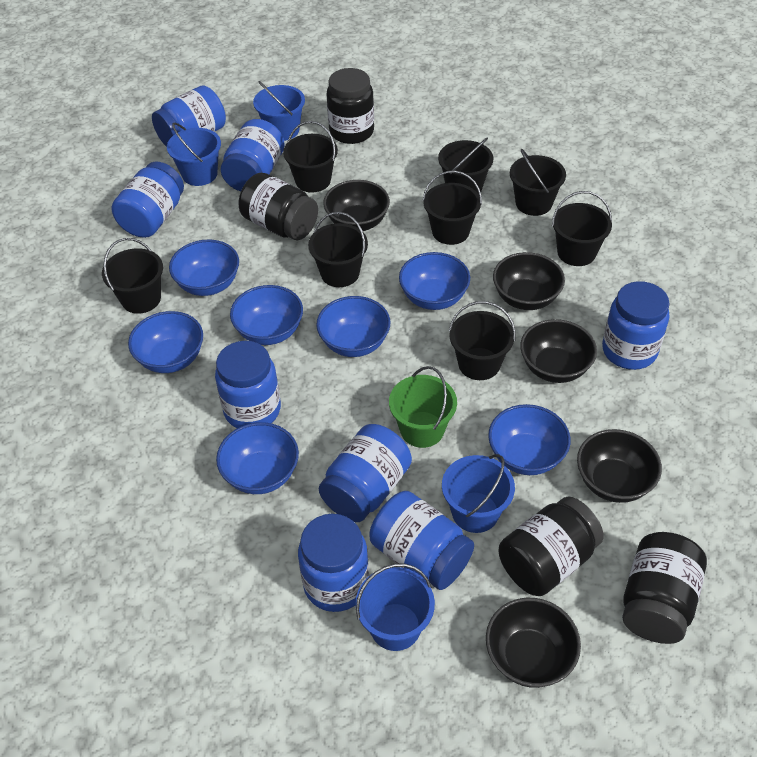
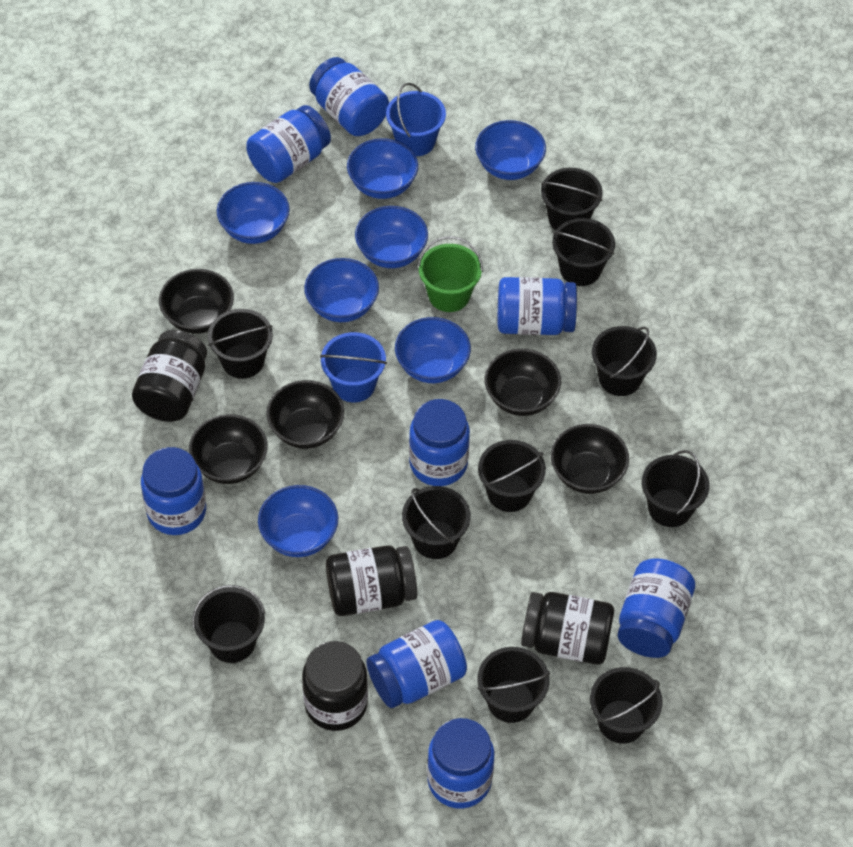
black bucket: [102,238,163,314] [283,121,338,192] [308,212,368,287] [423,170,482,245] [438,138,494,194] [449,301,516,380] [510,149,566,216] [552,191,612,266] = 8 -> [192,585,265,663] [208,309,273,379] [402,486,471,559] [477,647,550,723] [478,440,546,512] [541,168,603,230] [553,218,615,286] [590,667,663,744] [592,326,657,396] [642,450,710,527] = 10
blue bucket: [167,123,221,186] [253,81,305,141] [355,563,435,651] [442,454,515,533] = 4 -> [320,332,387,403] [386,83,446,156] = 2

